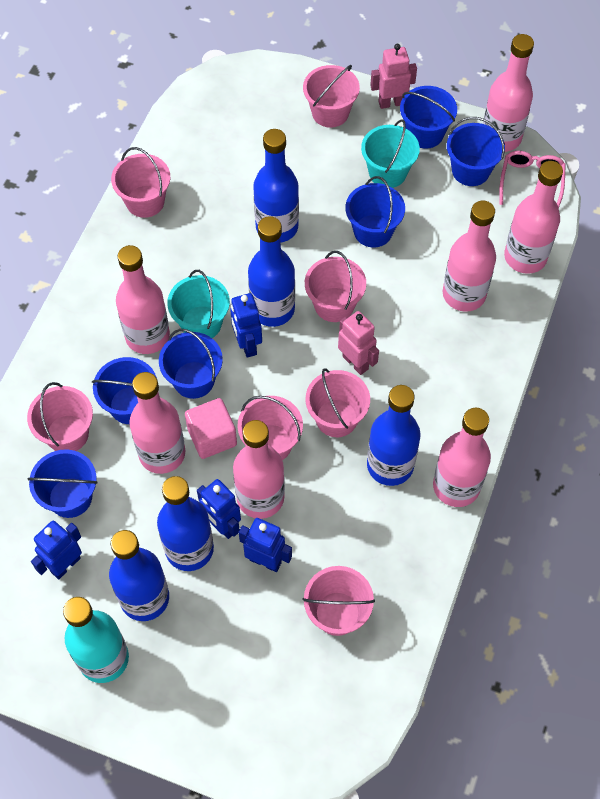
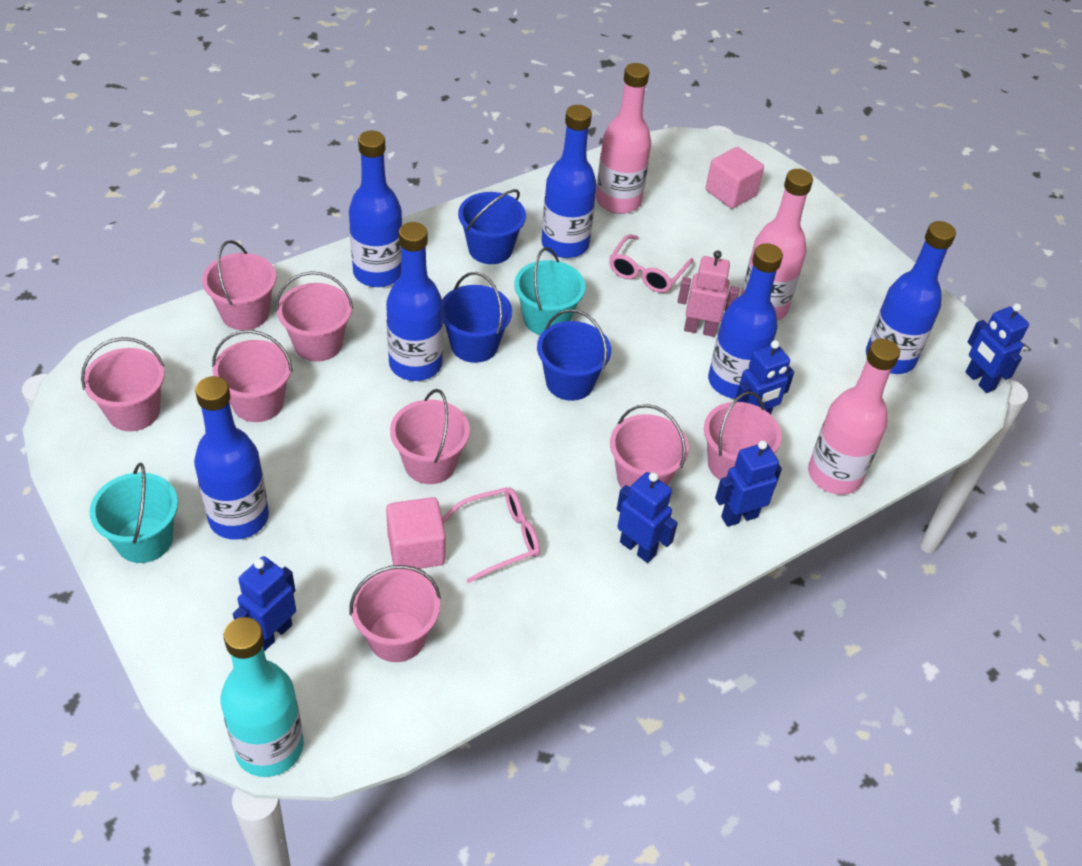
blue bottle: [109,530,169,621] [157,476,214,571] [248,216,295,327] [253,129,299,243] [367,385,421,486] = 5 -> [194,376,269,540] [349,131,402,287] [386,222,443,381] [542,105,597,258] [708,243,783,399] [866,221,956,374] = 6
blue bucket: [27,450,98,518] [92,357,157,424] [159,329,223,399] [345,176,405,248] [400,86,457,149] [447,117,505,186] = 6 -> [442,272,512,363] [458,189,526,264] [537,309,611,401] = 3
blue robot: [31,520,82,579] [197,479,241,539] [230,293,262,358] [239,518,292,572] = 4 -> [233,556,296,651] [617,472,678,563] [715,440,782,527] [735,340,794,414] [966,303,1029,393] = 5
pink bottle: [116,245,170,354] [129,372,185,474] [233,420,285,519] [433,408,491,507] [443,200,496,312] [483,34,534,152] [504,161,563,274] = 7 -> [596,63,651,214] [741,169,813,320] [808,338,900,495] = 3
pink bucket: [27,382,93,451] [111,147,170,218] [237,396,303,460] [302,566,375,636] [303,65,360,128] [305,251,366,322] [306,368,370,437] = 7 -> [81,337,164,431] [202,240,276,330] [212,330,293,422] [276,271,353,362] [349,565,441,662] [390,389,470,484] [610,404,689,488] [704,391,782,480] = 8
pink cube: [185,398,237,459] = 1 -> [386,497,446,569] [706,147,764,209] = 2
pink glasses: [499,151,566,208] = 1 -> [442,487,540,583] [609,234,694,293] = 2
pink robot: [338,311,379,375] [370,44,417,109] = 2 -> [677,250,739,337] = 1

